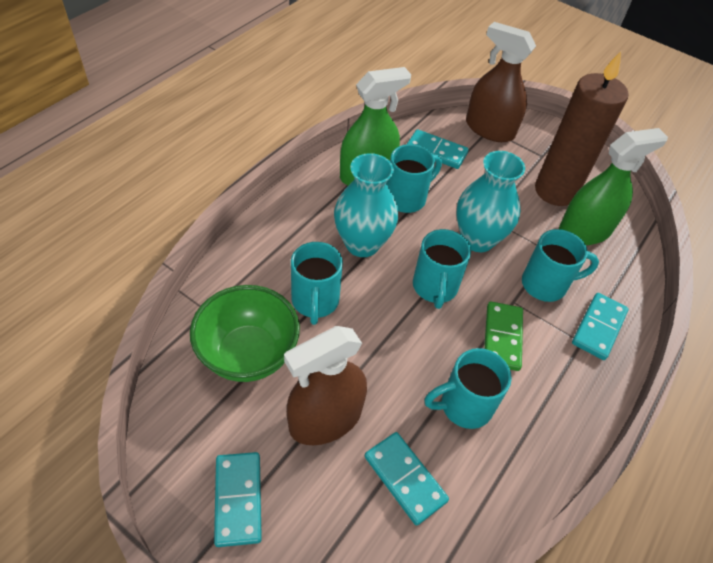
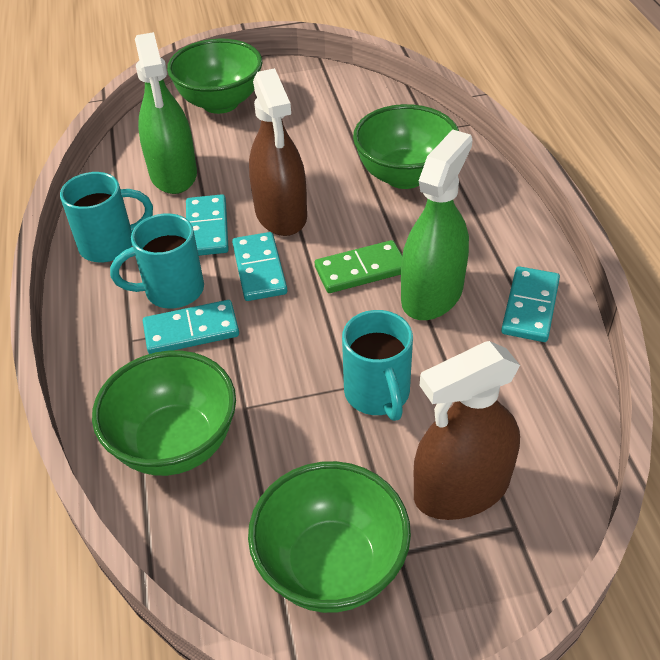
brown candle: [535,51,629,206] = 1 -> none = 0
green bowl: [190,285,300,382] = 1 -> [92,350,236,476] [167,39,262,114] [248,461,411,613] [353,104,459,189] = 4
turquoise mug: [291,242,343,325] [387,144,442,213] [413,229,471,309] [424,348,512,429] [522,229,599,302] = 5 -> [60,172,153,262] [110,213,204,309] [342,310,413,421] = 3
turquoise vase: [334,153,398,257] [456,151,525,252] = 2 -> none = 0

